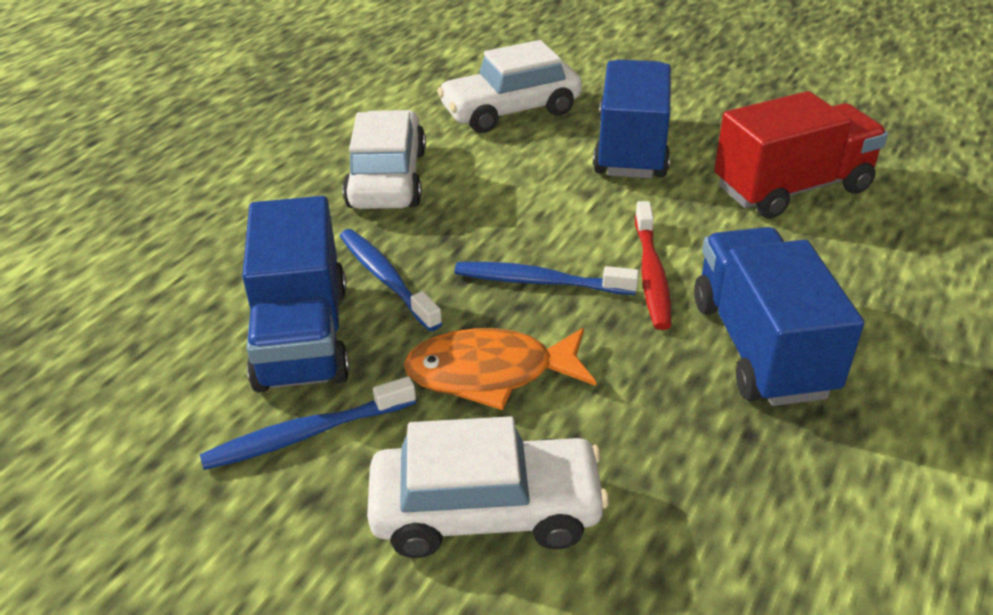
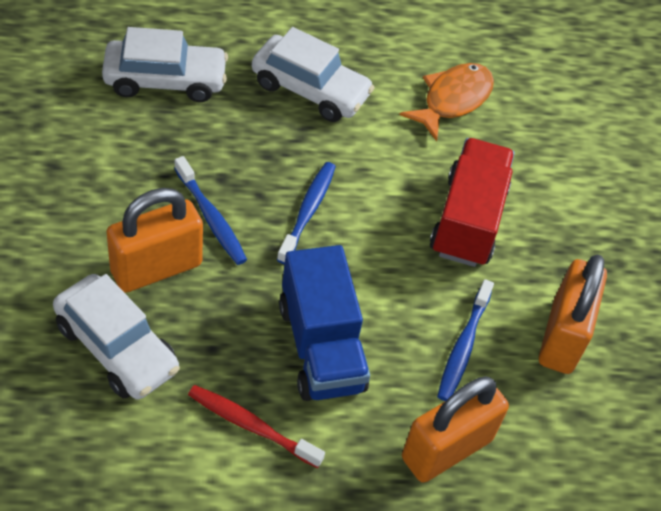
blue truck: [242,196,350,393] [593,59,671,178] [694,227,864,406] = 3 -> [279,245,370,401] = 1
orange padlock: none = 0 -> [106,188,203,293] [402,376,509,483] [539,254,607,374] = 3

